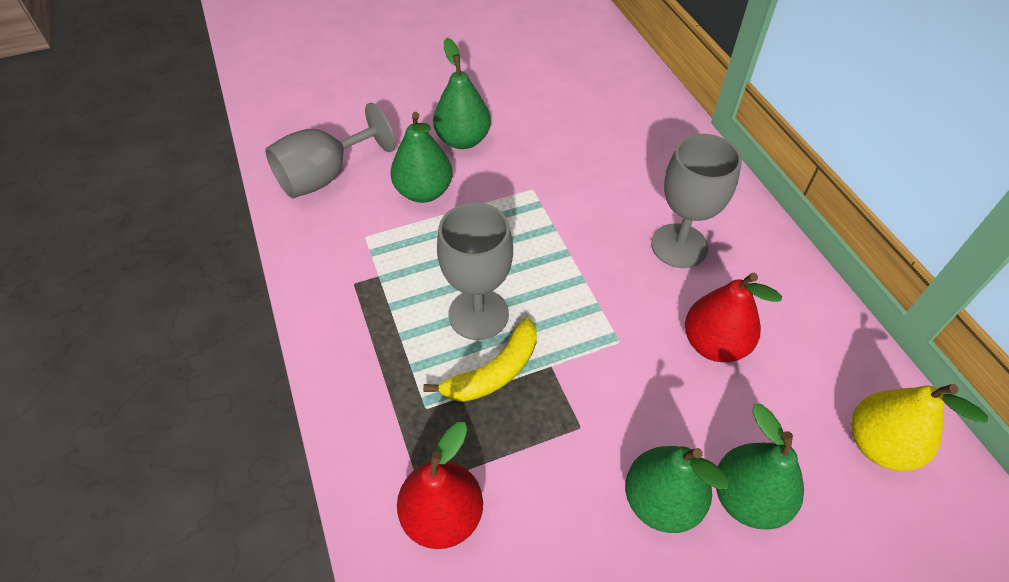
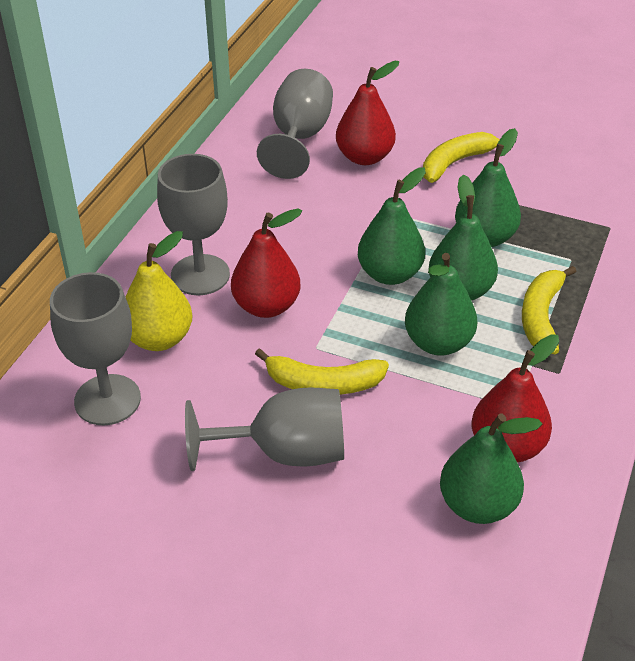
green pear: [390,112,452,203] [433,38,491,149] [625,446,729,533] [716,404,804,530] = 4 -> [358,167,426,285] [405,253,477,356] [429,175,498,301] [440,413,542,524] [455,128,521,247] = 5
grey goblet: [265,103,395,198] [437,202,513,340] [651,134,742,268] = 3 -> [50,272,141,425] [157,154,230,295] [185,387,344,471] [257,69,333,179] = 4
red pear: [397,422,483,549] [685,273,782,362] = 2 -> [231,209,302,318] [336,61,399,165] [472,334,559,463] = 3
yellow banana: [423,318,537,402] = 1 -> [255,348,389,395] [423,132,500,183] [522,266,576,355] = 3

